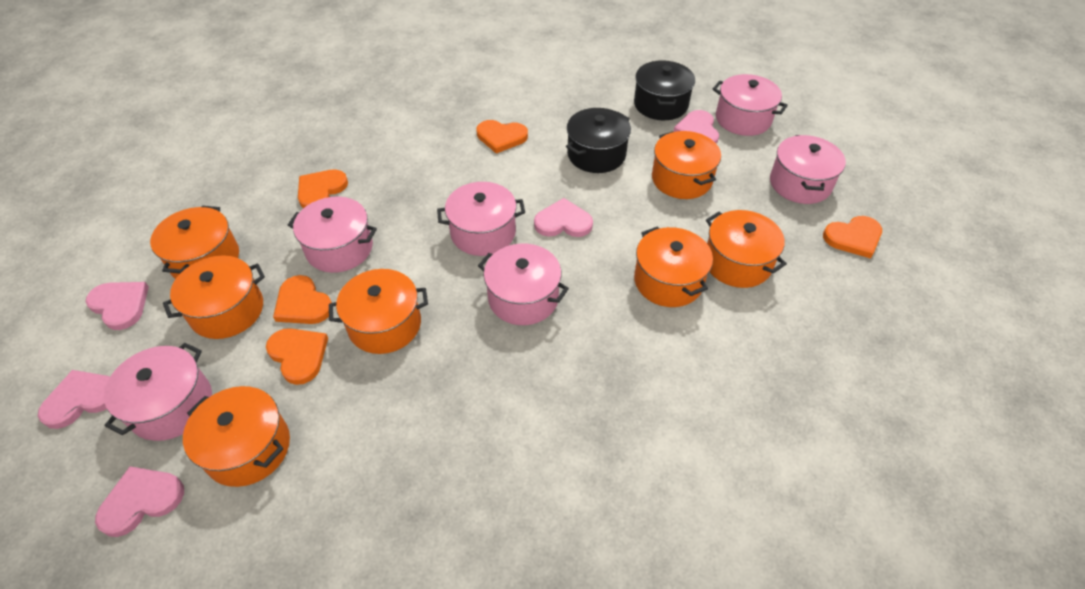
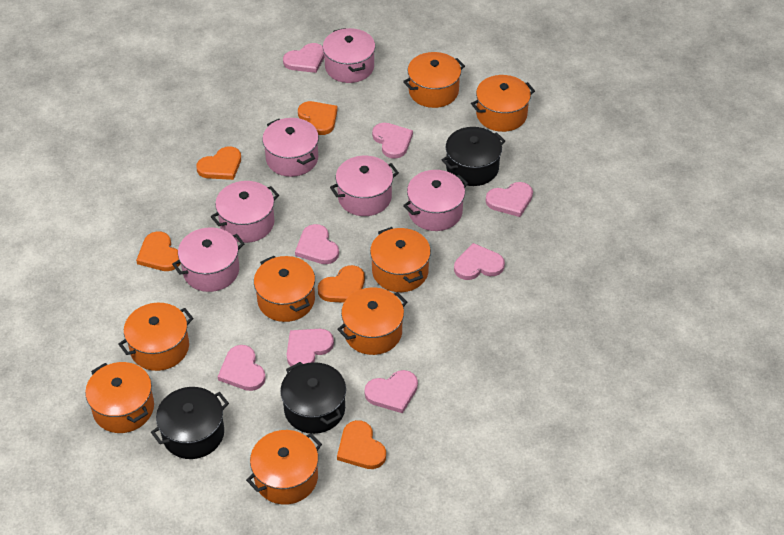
black pot: [566,108,631,173] [634,60,695,120] = 2 -> [151,387,229,459] [280,362,346,434] [442,127,505,186] = 3
orange pot: [150,206,239,279] [163,255,265,339] [183,386,290,487] [329,269,428,354] [634,226,713,307] [652,131,721,199] [706,210,787,288] = 7 -> [85,362,154,433] [118,303,193,371] [246,430,322,505] [254,256,315,322] [337,288,407,355] [370,227,431,292] [403,52,465,108] [471,75,535,132] = 8
pink heart: [38,370,110,429] [85,282,149,330] [95,466,184,537] [534,198,593,237] [674,110,719,144] = 5 -> [218,345,266,391] [283,43,324,73] [287,329,334,367] [295,224,339,264] [364,370,418,413] [372,123,413,159] [454,243,505,280] [486,182,533,217] = 8

